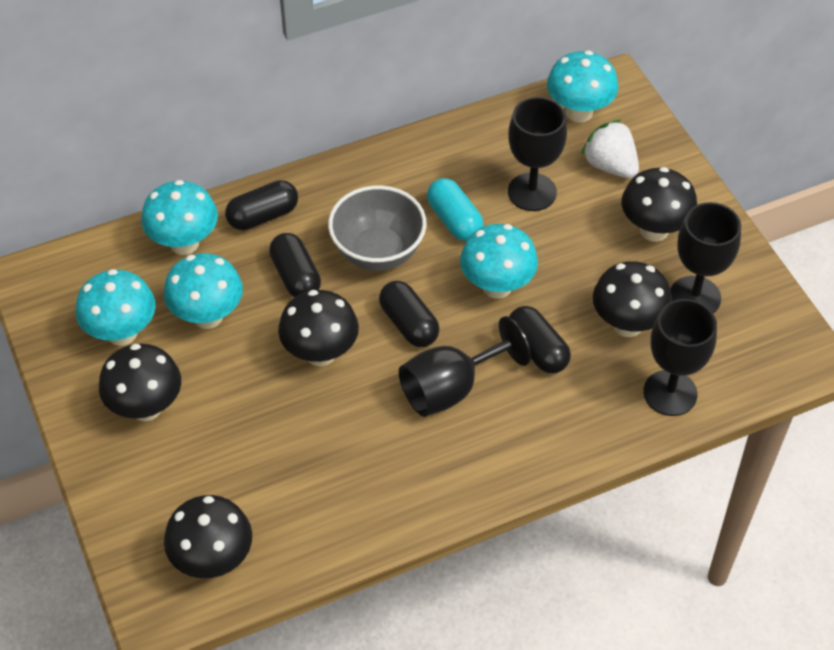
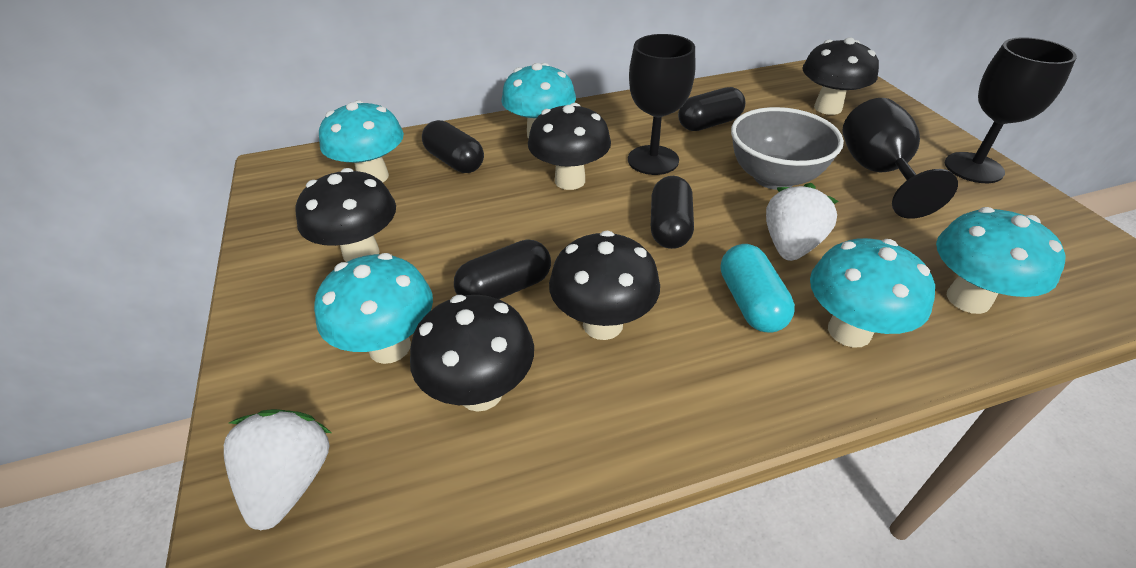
black goblet: [399,316,531,417] [508,97,567,211] [643,299,717,416] [671,202,741,314] = 4 -> [628,34,695,175] [842,98,958,219] [945,37,1077,183] = 3
white strawberry: [581,120,639,178] = 1 -> [224,409,331,530] [766,183,839,261] = 2

